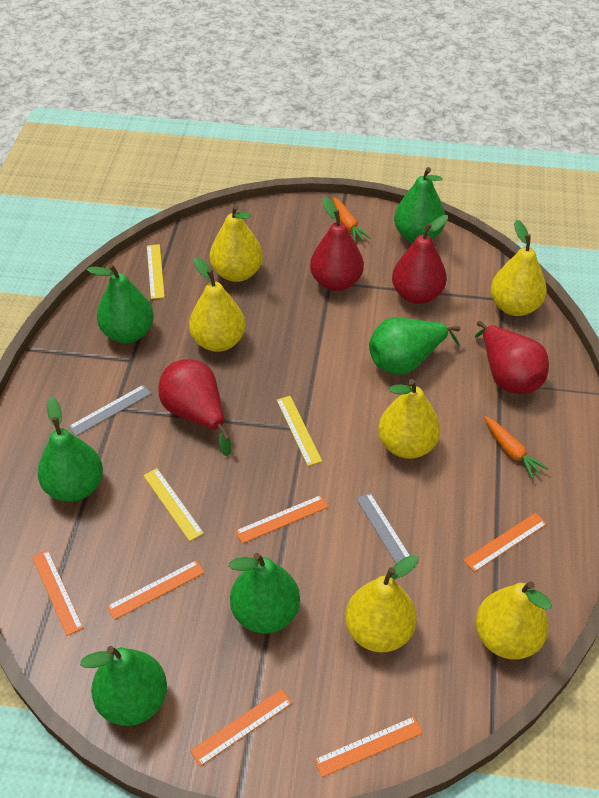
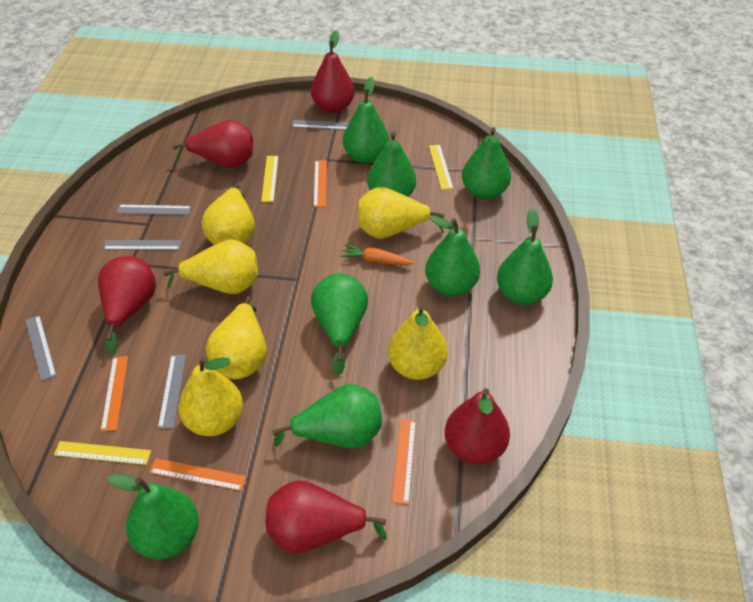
green pear: [37,397,103,502] [80,646,167,726] [87,264,154,343] [229,553,300,633] [369,318,460,375] [394,167,445,242] = 6 -> [107,474,199,559] [272,384,382,448] [311,273,368,376] [343,77,389,164] [367,131,416,197] [425,216,480,296] [462,127,511,200] [497,209,553,305] = 8
grey ruler: [68,385,151,436] [356,493,417,568] = 2 -> [25,315,56,381] [103,240,182,250] [116,205,192,215] [158,355,186,429] [292,120,349,130] = 5
orange carrot: [333,198,371,243] [484,416,549,479] = 2 -> [340,244,414,265] = 1
orange ruler: [32,550,83,636] [107,560,204,620] [190,689,292,766] [236,495,328,544] [314,716,423,777] [463,513,547,572] = 6 -> [101,356,128,431] [149,458,247,491] [313,160,327,207] [392,419,416,505] = 4
red pear: [159,359,231,456] [310,197,364,291] [392,215,448,304] [475,321,549,394] = 4 -> [98,256,156,355] [172,120,253,168] [266,480,387,553] [311,30,355,113] [445,388,510,465] = 5

